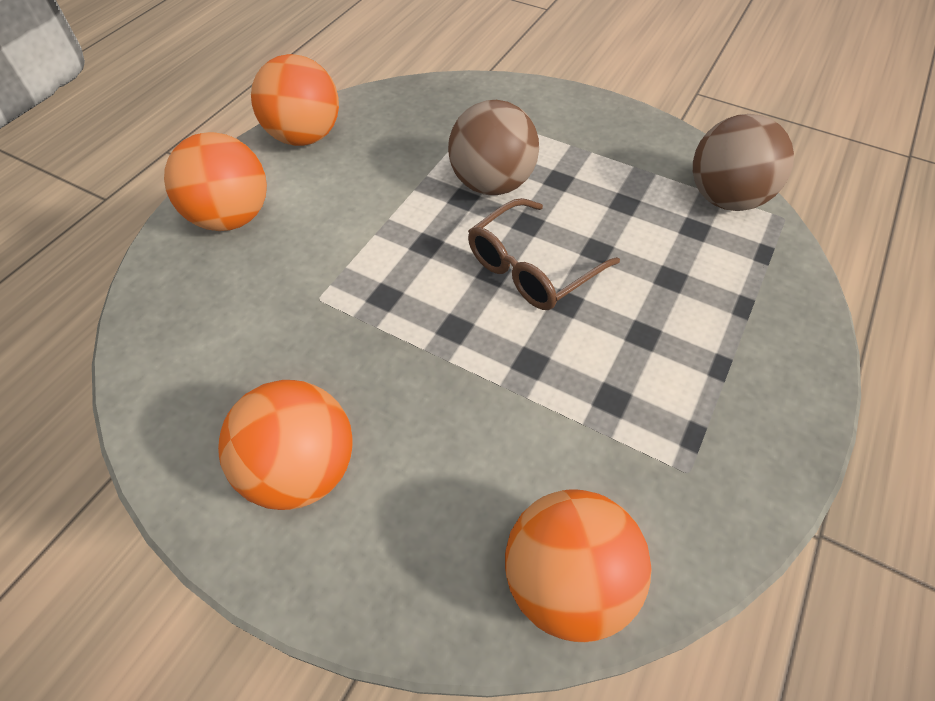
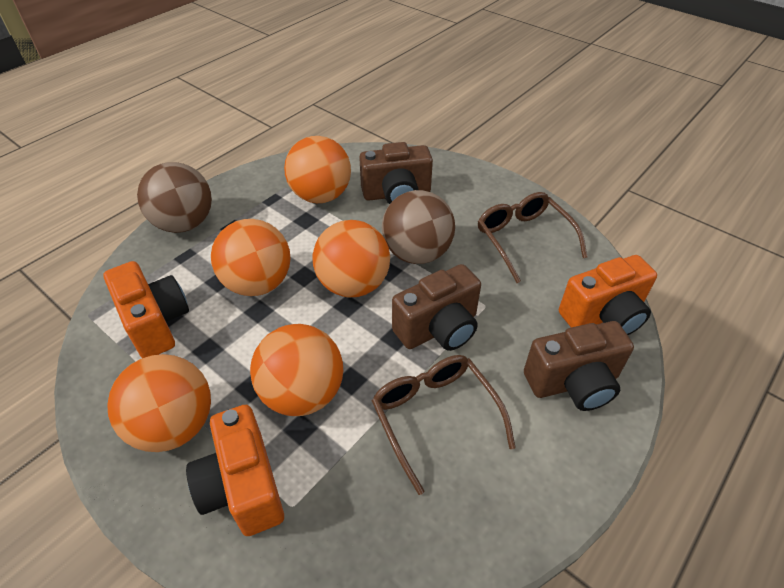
brown camera: none = 0 -> [359,142,433,204] [392,264,481,351] [524,321,634,411] = 3
brown glasses: [468,198,620,310] = 1 -> [372,355,516,495] [478,192,588,283] = 2
orange ball: [164,132,267,231] [218,380,352,510] [251,54,339,146] [505,489,652,642] = 4 -> [107,354,211,452] [211,219,291,296] [250,324,343,416] [284,136,351,203] [313,220,390,297] = 5
orange camera: none = 0 -> [103,261,189,358] [186,405,284,536] [559,255,657,335] = 3

